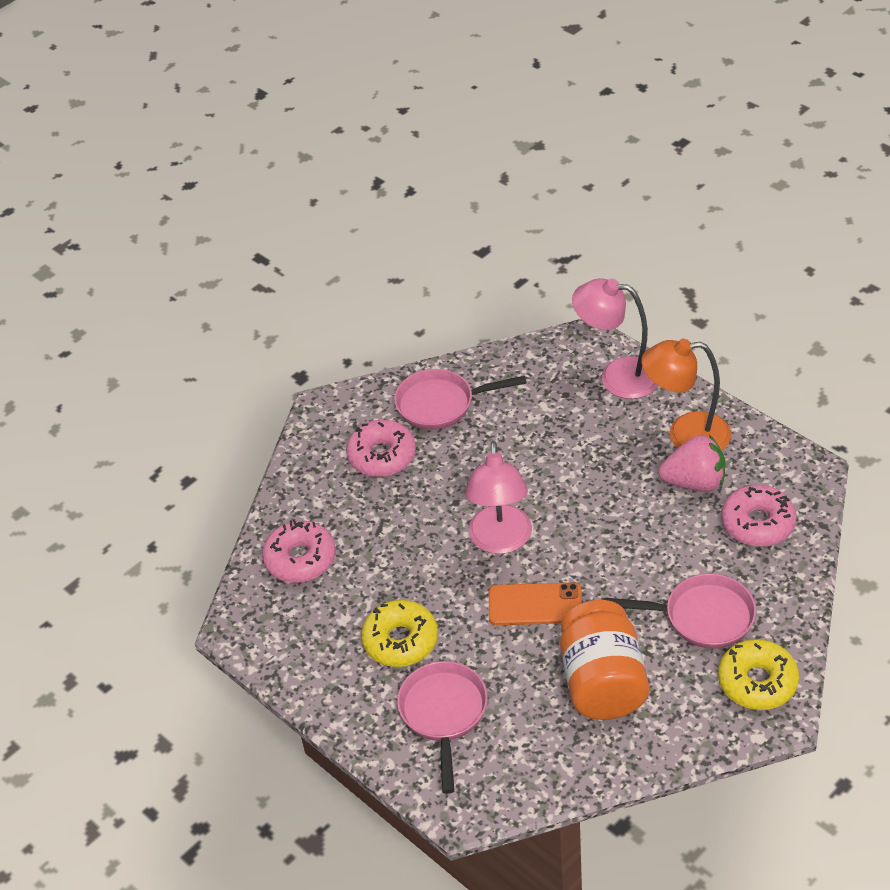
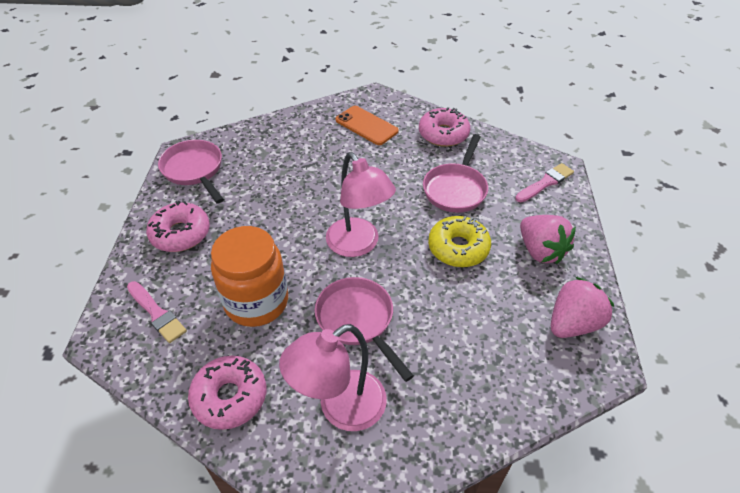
orange lamp: [641,339,731,451] = 1 -> none = 0
pink brush: none = 0 -> [127,281,187,343] [515,163,574,202] = 2
pink strawberry: [658,435,725,492] = 1 -> [520,215,576,264] [551,277,614,338] = 2
yellow donut: [361,600,438,667] [718,639,799,710] = 2 -> [428,216,491,267] = 1

